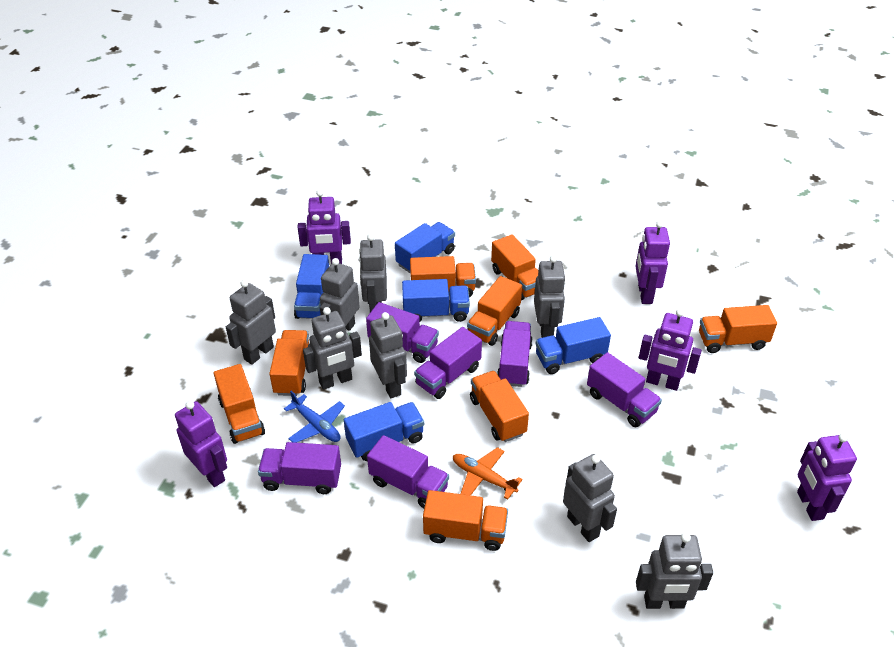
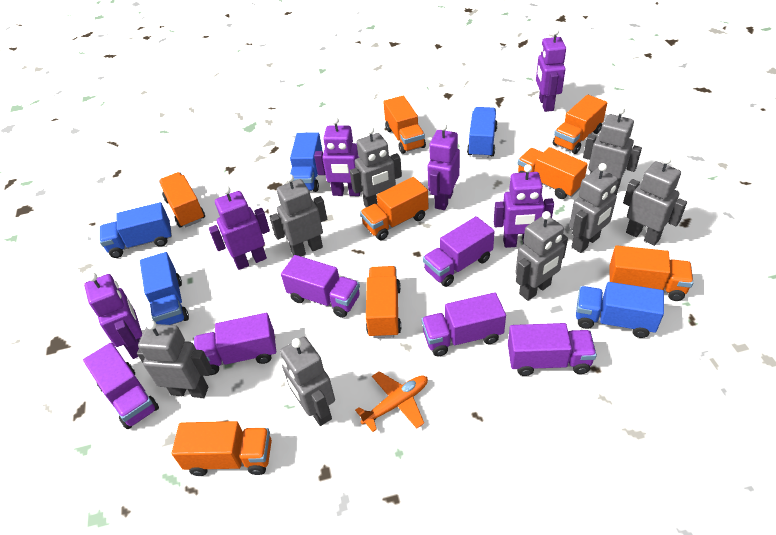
blue plane: [284,391,345,443] = 1 -> none = 0
purple robot: [175,401,227,487] [298,190,351,264] [635,221,670,304] [639,309,702,391] [797,433,857,521] = 5 -> [84,273,142,359] [209,186,270,270] [314,117,360,196] [427,123,460,210] [494,164,554,248] [536,29,566,112] = 6

